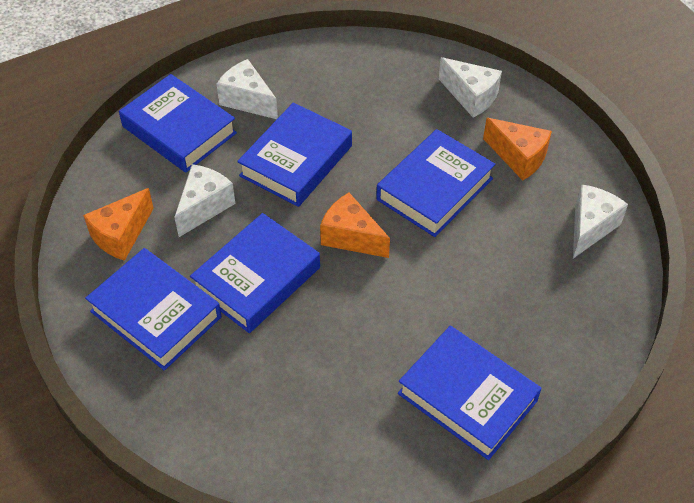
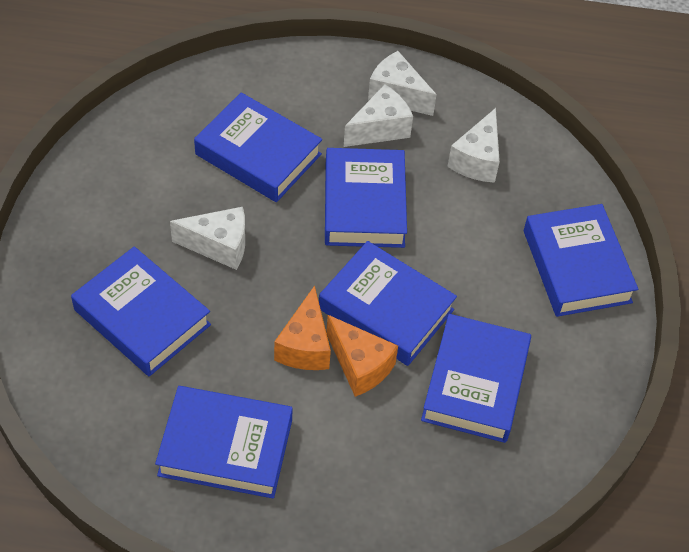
blue book: [85,248,221,371] [119,74,237,173] [190,213,320,333] [237,103,352,207] [376,129,495,237] [398,326,542,460] = 6 -> [71,246,211,376] [155,386,293,498] [194,92,322,202] [319,241,457,366] [325,148,407,248] [421,314,531,443] [524,204,638,317] = 7
orange cheese: [83,188,154,261] [320,193,390,258] [483,118,552,180] = 3 -> [274,286,331,370] [326,315,398,397] = 2

